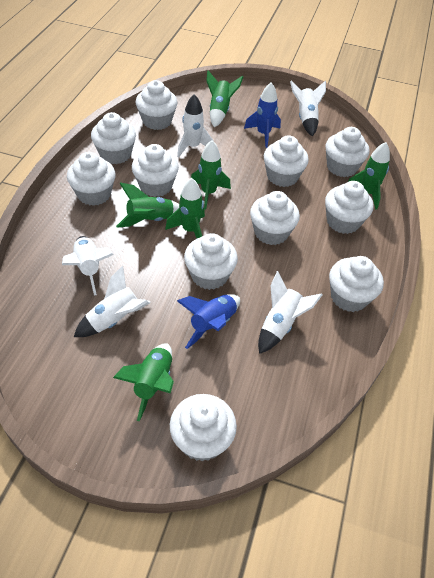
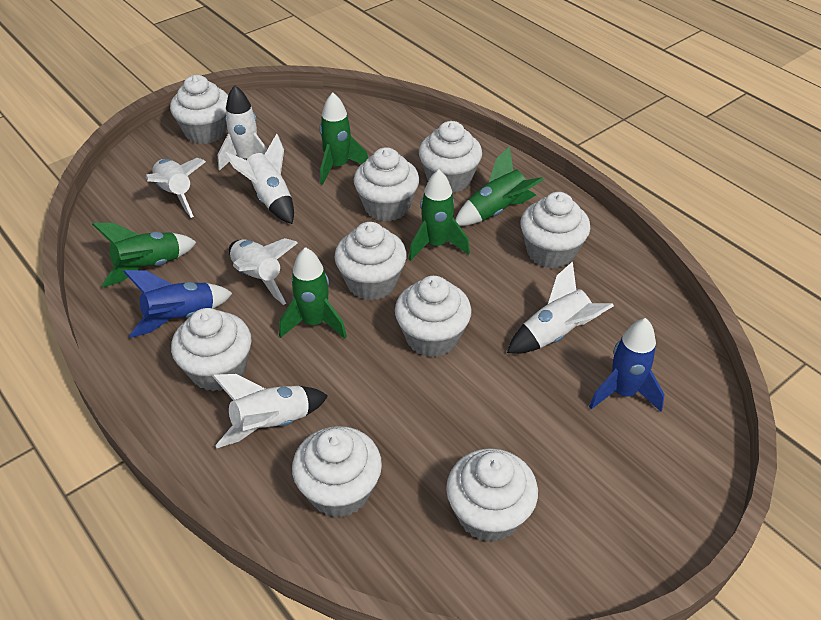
green rocket: [113,343,174,422] [116,182,179,228] [165,178,205,238] [191,140,231,209] [206,70,243,128] [348,142,390,210] = 6 -> [92,223,197,287] [279,247,347,339] [319,92,368,185] [409,170,470,261] [455,146,544,226] = 5
white cupcake: [67,152,116,206] [91,112,136,164] [132,144,179,197] [136,80,177,130] [170,394,237,461] [184,233,238,290] [250,191,300,245] [264,135,309,187] [325,127,370,177] [325,181,374,234] [329,256,384,312] = 11 -> [170,75,228,144] [171,308,251,391] [292,426,382,518] [334,222,407,300] [354,147,419,221] [395,276,471,357] [419,121,482,193] [446,448,538,542] [520,192,590,269] = 9
white rocket: [62,236,113,296] [74,266,151,337] [177,94,214,158] [258,271,323,354] [290,81,326,136] = 5 -> [146,158,206,218] [212,374,328,448] [218,85,267,171] [224,134,294,224] [229,238,297,305] [507,261,614,354] = 6

